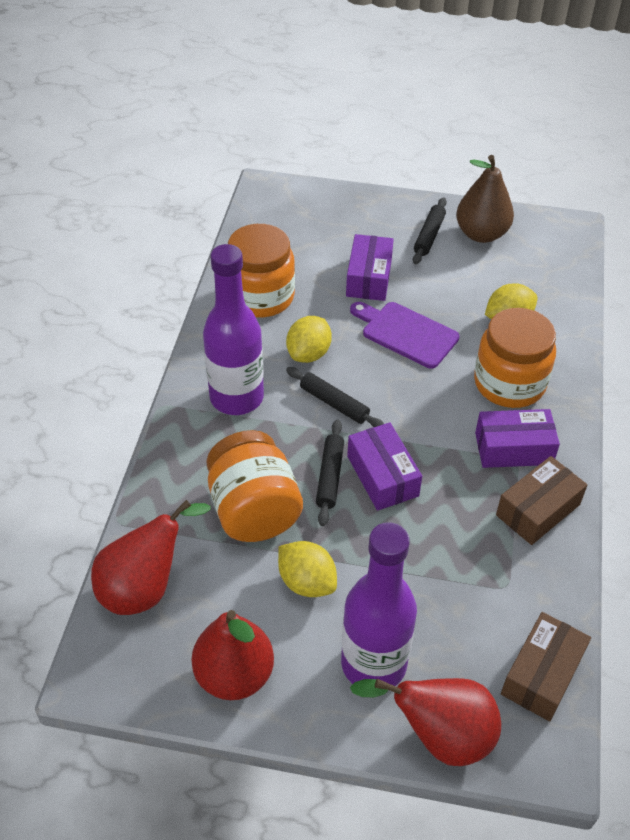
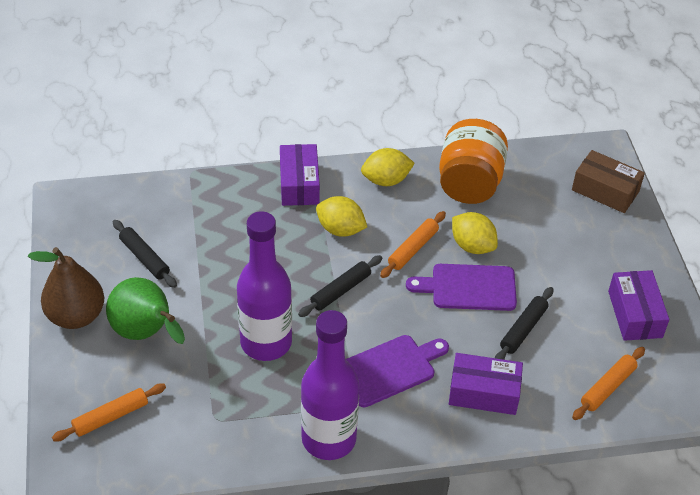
brown box: [496,456,587,545] [501,612,591,721] = 2 -> [572,150,645,213] = 1
green pear: none = 0 -> [106,277,185,344] = 1
orange jar: [206,430,303,542] [228,224,295,318] [474,308,556,408] = 3 -> [439,119,508,204] = 1
orange rolling pin: none = 0 -> [52,384,166,442] [380,211,446,278] [572,347,645,420] = 3
purple cutting board: [350,302,460,369] = 1 -> [346,335,449,407] [406,264,517,311] = 2
red pear: [91,500,211,615] [192,610,274,700] [350,678,501,766] = 3 -> none = 0

